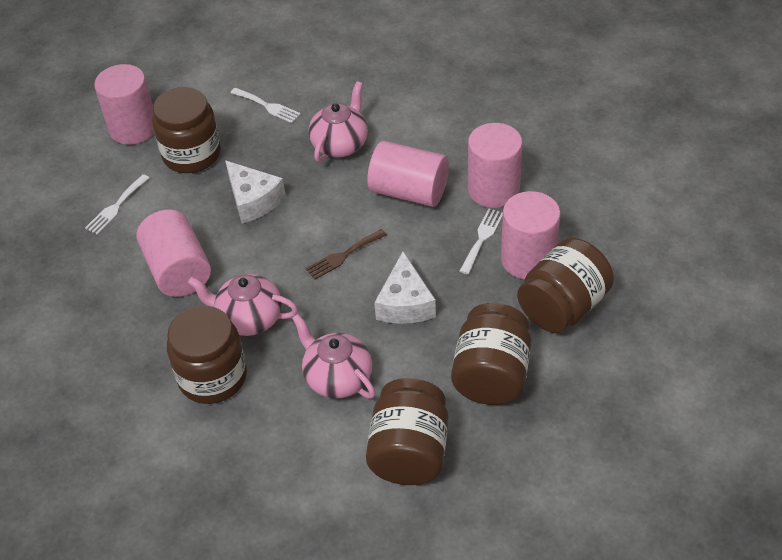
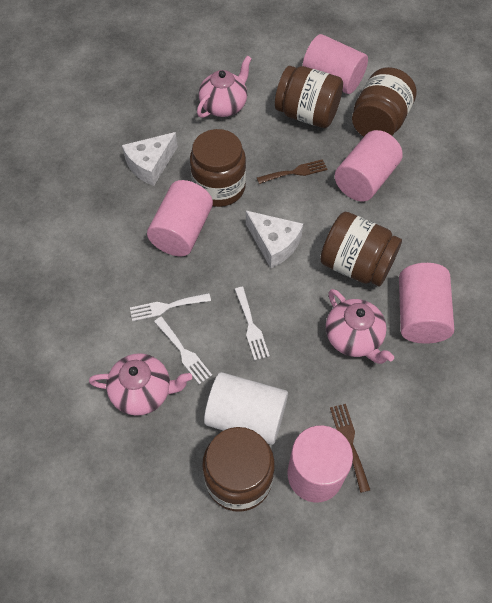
brown fork: [306,229,387,280] = 1 -> [257,159,328,184] [330,404,370,493] = 2
white cylinder: none = 0 -> [204,372,288,445] = 1

